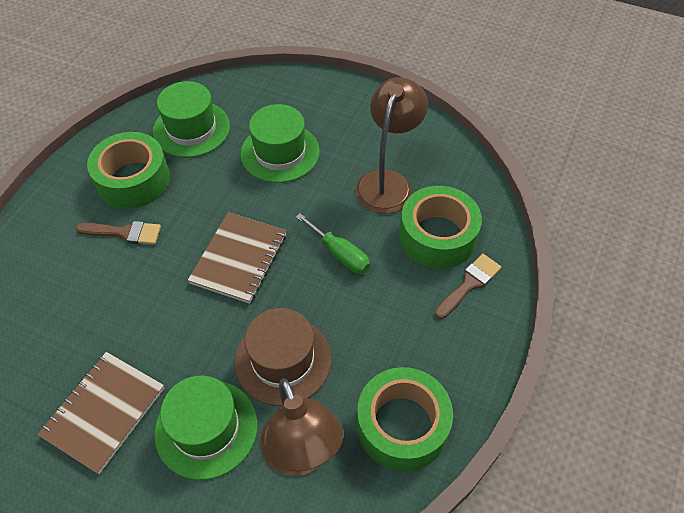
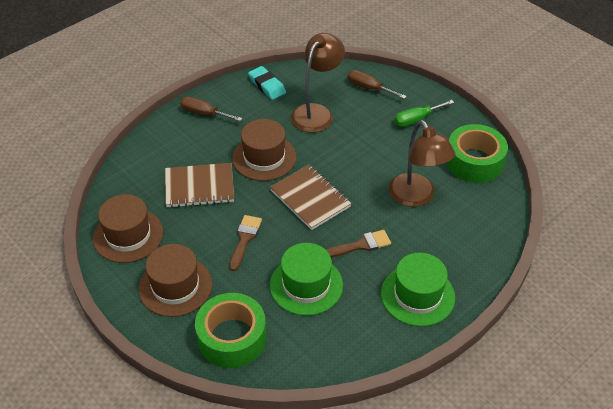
brown hat: [235,308,332,406] = 1 -> [93,194,163,263] [138,244,212,317] [232,119,297,181] = 3
brown screwdriver: none = 0 -> [180,97,242,121] [347,70,407,99] = 2
green hat: [153,81,230,158] [154,376,258,480] [241,104,320,183] = 3 -> [270,243,343,316] [381,253,455,326] = 2
green tape: [87,132,170,209] [357,367,453,471] [400,186,482,269] = 3 -> [195,293,266,368] [446,124,508,183] = 2
turquoise eraser: none = 0 -> [248,66,286,100] = 1

